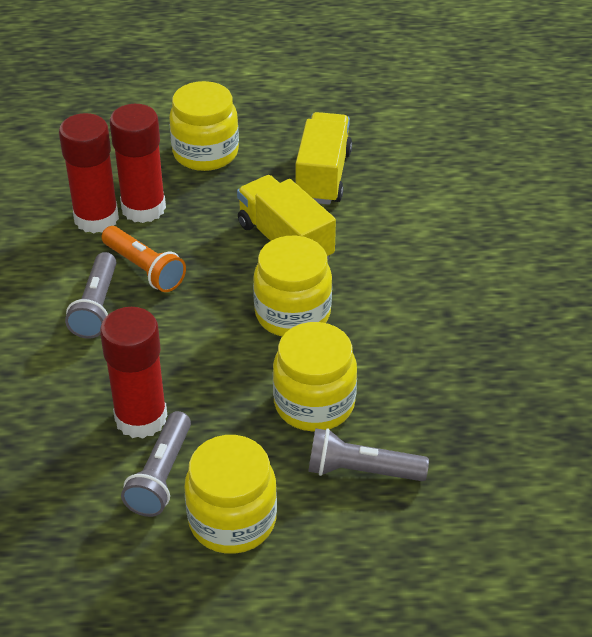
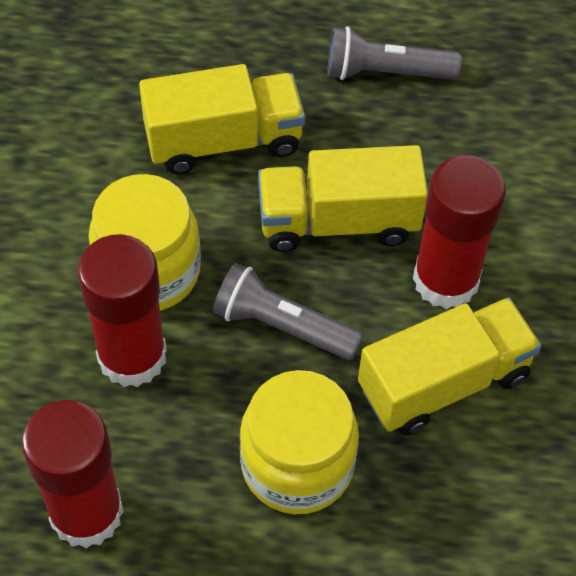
grey flashlight: [65,252,116,339] [121,411,191,517] [308,428,429,481] = 3 -> [213,263,363,360] [328,27,462,80] = 2
orange flashlight: [102,226,186,292] = 1 -> none = 0
yellow jar: [169,81,239,171] [184,435,277,554] [253,236,332,337] [273,322,357,431] = 4 -> [89,174,201,311] [240,370,359,514] = 2
yellow truck: [237,175,336,260] [295,112,352,205] = 2 -> [139,64,305,174] [258,145,428,252] [358,297,542,435] = 3

